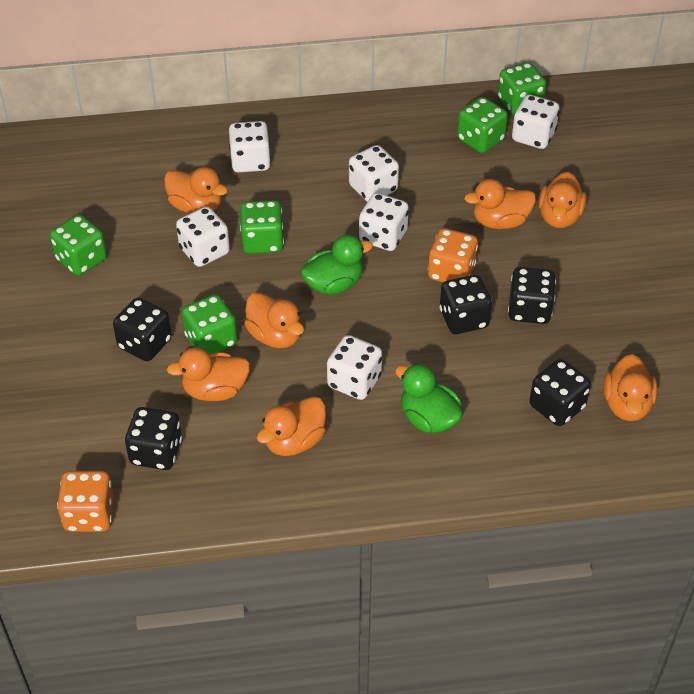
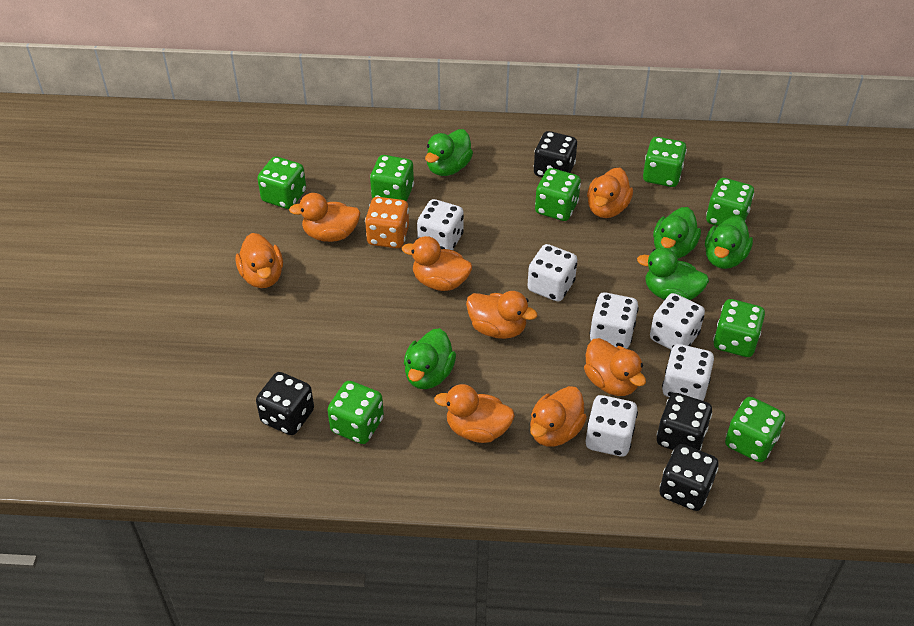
black dice: [113,298,172,361] [125,407,182,470] [439,275,492,334] [508,267,556,324] [530,359,591,426] = 5 -> [256,372,314,435] [533,131,577,177] [657,393,712,450] [659,444,718,511] = 4
green dice: [50,215,107,276] [182,294,237,354] [240,200,284,254] [457,97,508,153] [498,62,546,115] = 5 -> [257,156,306,209] [327,381,384,444] [370,155,414,202] [535,168,581,221] [643,137,687,187] [706,178,754,226] [713,299,765,357] [725,397,785,462] = 8
green duck: [301,235,373,295] [395,364,463,433] = 2 -> [404,328,456,389] [425,129,473,176] [637,248,709,300] [653,207,701,259] [705,216,753,269] = 5
orange dice: [57,471,114,532] [428,228,478,282] = 2 -> [365,197,409,248] = 1
orange duck: [164,167,228,214] [167,347,250,401] [244,292,304,348] [257,396,326,456] [464,179,536,229] [538,172,587,228] [604,354,657,421] = 7 -> [236,233,283,288] [289,193,361,242] [402,236,472,291] [434,384,515,443] [466,291,537,339] [530,386,587,447] [584,338,646,396] [587,168,633,218] = 8

